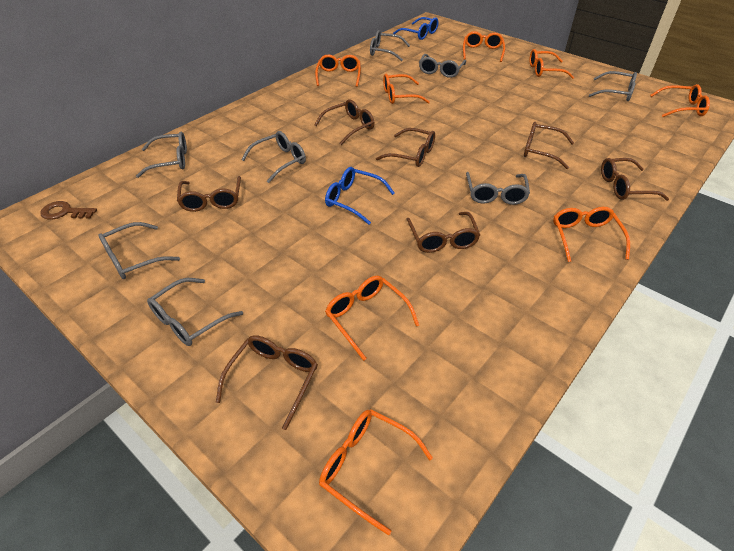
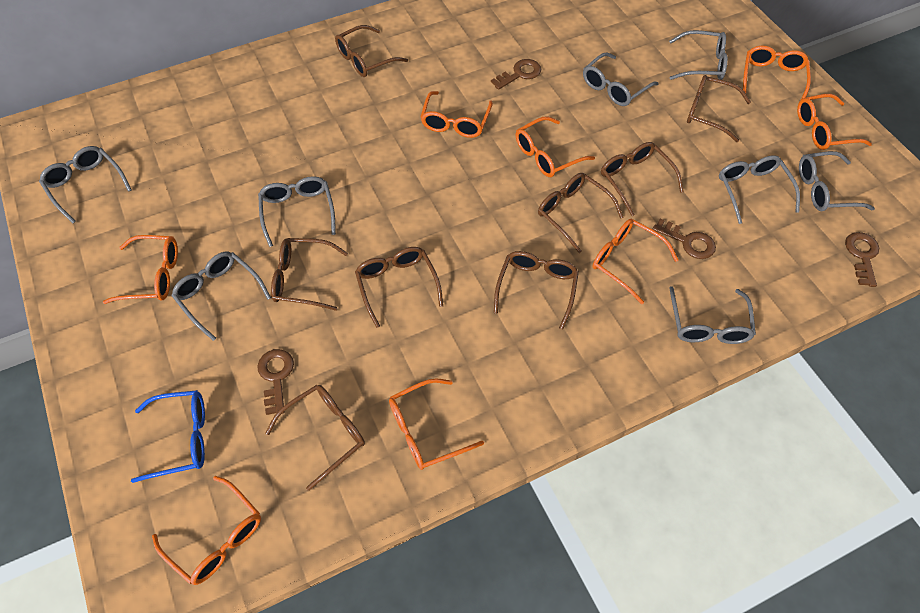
blue glasses: [325,167,395,225] [393,17,439,40] = 2 -> [131,390,205,483] = 1
brown glasses: [177,176,241,212] [216,335,318,430] [314,99,375,145] [376,128,435,167] [406,212,480,253] [524,122,574,169] [601,158,669,201] = 7 -> [266,385,365,491] [271,238,348,311] [335,25,408,77] [355,247,443,328] [494,251,579,329] [538,173,624,253] [601,142,684,216] [687,75,751,142] = 8
brown key: [40,201,97,220] = 1 -> [257,349,294,415] [491,59,541,90] [652,219,716,259] [845,232,879,287] = 4

